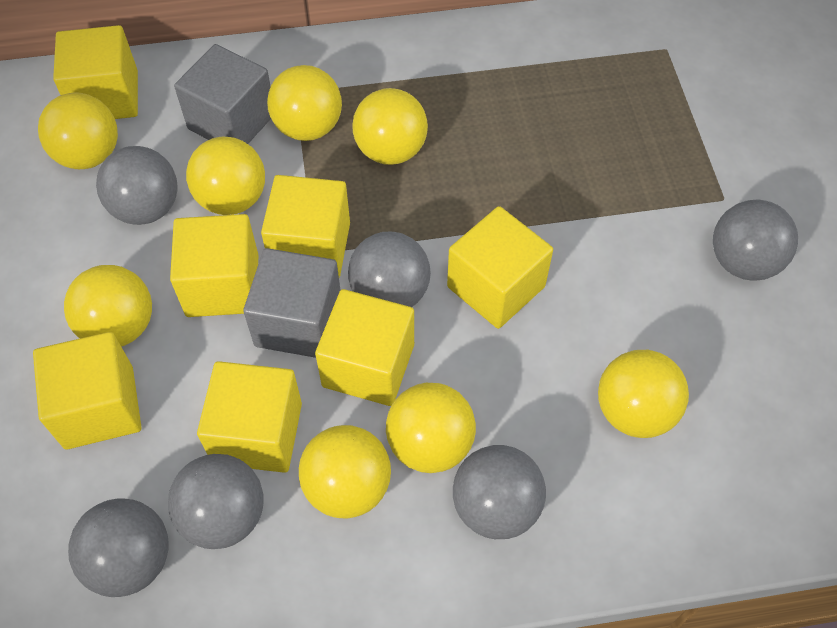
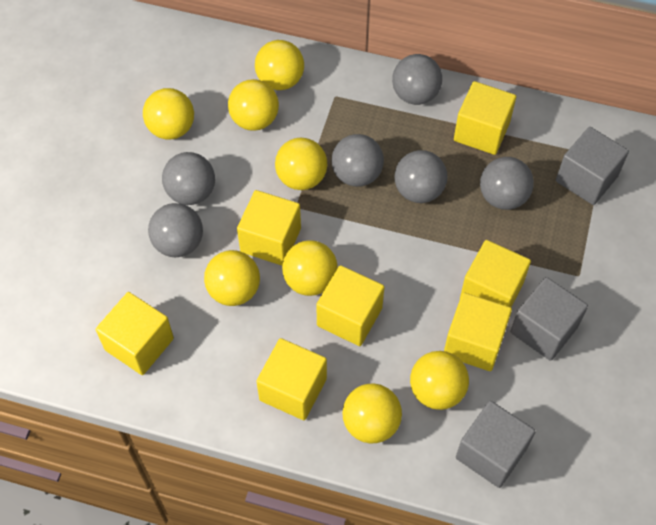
grey cube: [174,44,271,144] [243,248,340,358] = 2 -> [456,401,536,488] [510,277,588,361] [556,127,629,205] = 3

